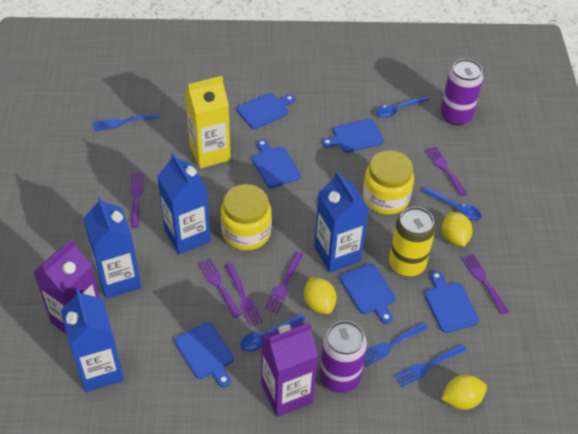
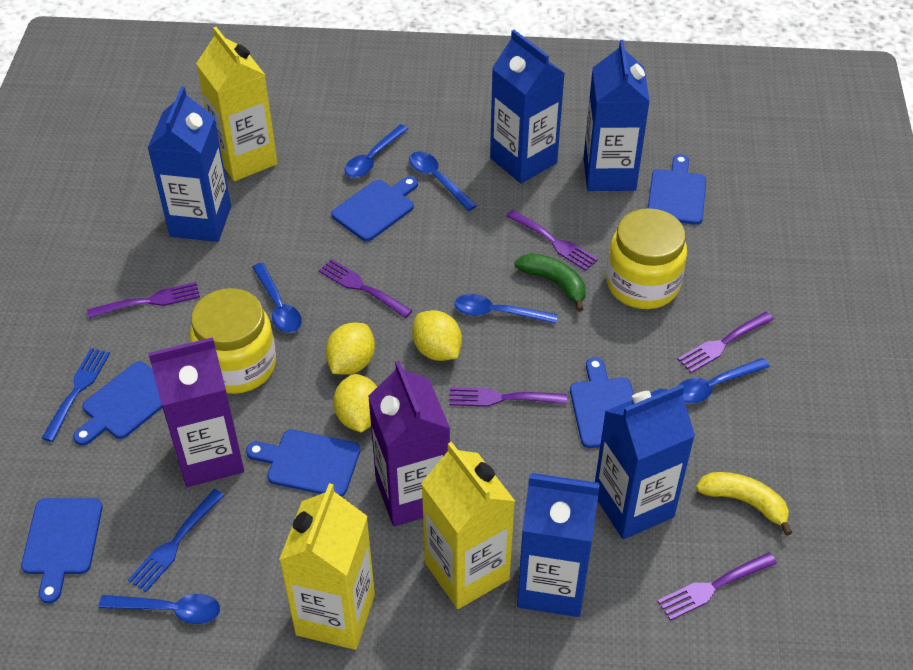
blue carton: [61,288,124,392] [83,196,141,299] [157,153,211,255] [314,171,369,272] = 4 -> [148,86,231,242] [490,30,565,184] [517,473,600,617] [583,40,650,191] [595,384,695,539] = 5
blue fork: [93,113,160,131] [364,322,428,367] [394,344,467,387] = 3 -> [42,348,110,442] [128,489,225,592] = 2
blue spoon: [240,313,306,352] [376,96,429,118] [422,187,481,221] = 3 -> [99,594,220,624] [252,263,302,333] [345,124,408,178] [409,152,477,211] [454,294,558,324] [678,358,770,404] = 6
green banana: none = 0 -> [514,253,586,312] = 1
purple can: [319,321,367,393] [441,59,483,125] = 2 -> none = 0
yellow banana: none = 0 -> [696,472,793,536] = 1
yellow can: [389,207,436,277] = 1 -> none = 0
yellow carton: [185,76,231,168] = 1 -> [196,27,278,181] [279,483,375,650] [421,442,515,609] = 3

